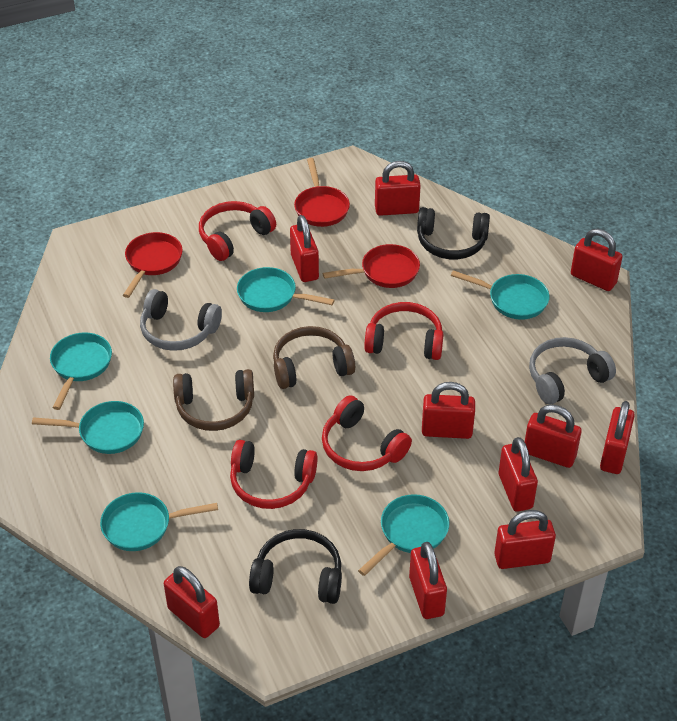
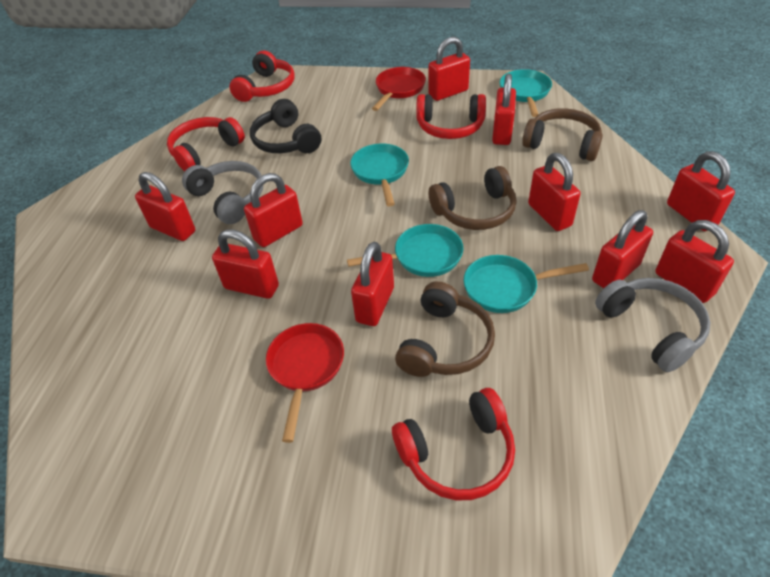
black headphones: [249,529,342,604] [417,207,490,259] = 2 -> [250,99,321,153] = 1
brown headphones: [173,369,254,431] [273,326,355,389] = 2 -> [395,281,495,377] [429,166,516,230] [522,108,603,161] = 3
red pan: [123,232,183,298] [294,158,350,227] [323,244,420,288] = 3 -> [266,323,344,443] [372,67,426,111] = 2
turquoise pan: [32,401,144,454] [50,332,112,410] [100,492,218,551] [237,267,335,312] [358,494,449,576] [451,270,550,320] = 6 -> [347,224,464,277] [350,143,409,207] [464,255,589,313] [500,69,552,117] = 4

